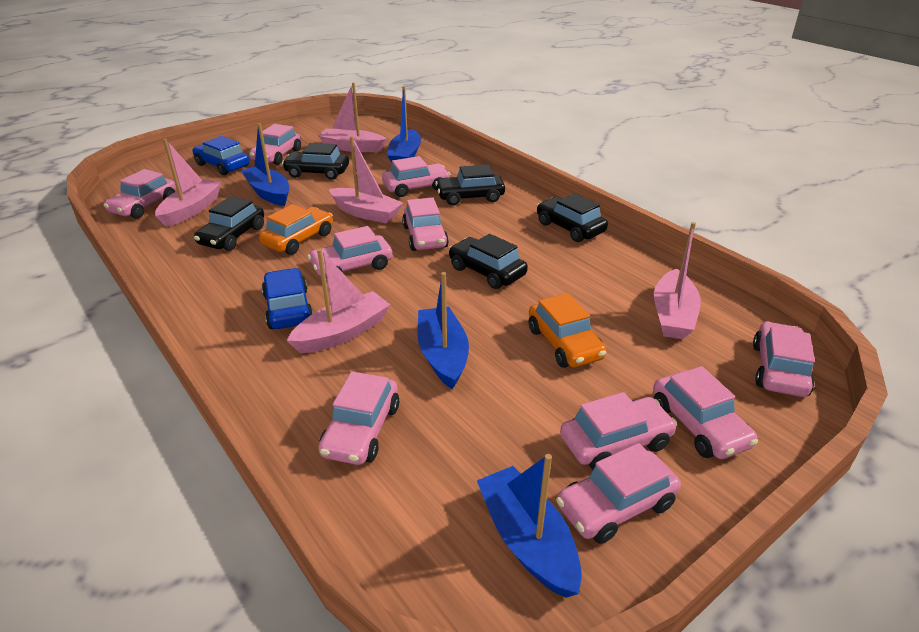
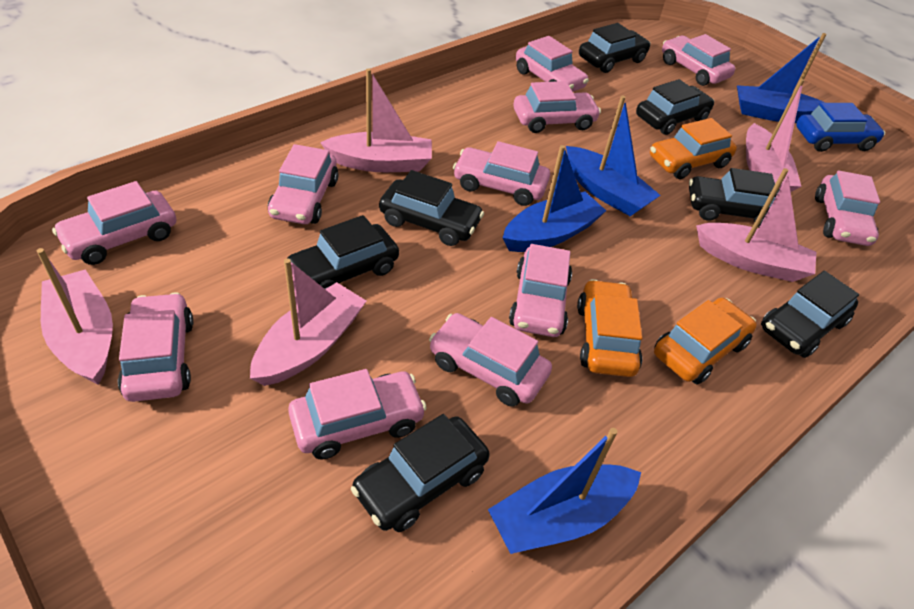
black car: [194,196,264,251] [282,143,349,180] [435,164,505,205] [449,234,528,289] [537,193,608,242] = 5 -> [287,215,399,289] [351,414,490,532] [379,170,484,246] [579,23,651,73] [636,79,714,135] [689,168,780,227] [761,271,859,358] = 7
blue car: [193,136,250,175] [262,268,313,329] = 2 -> [796,103,885,152] = 1
orange car: [259,204,333,255] [529,293,607,368] = 2 -> [577,279,642,377] [650,118,737,179] [654,298,757,385] = 3
pink car: [104,169,176,219] [249,124,301,165] [308,226,393,278] [318,371,399,465] [382,156,451,197] [402,197,449,251] [556,443,681,544] [560,392,677,470] [653,366,758,459] [753,321,815,397] = 10 -> [52,181,176,265] [118,292,193,402] [268,144,339,224] [288,369,427,459] [429,313,552,407] [453,141,550,206] [509,244,572,337] [513,81,601,133] [516,36,589,92] [662,34,735,86] [815,171,880,246] = 11

